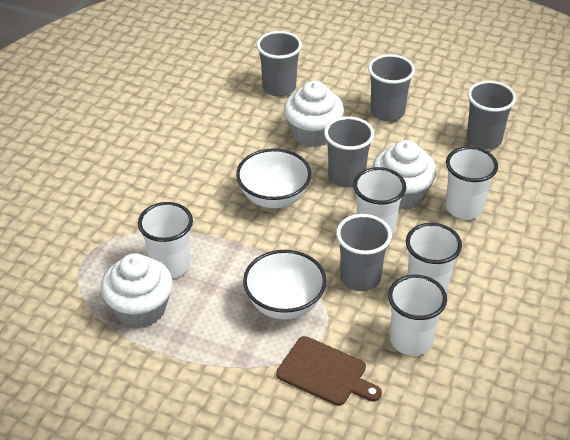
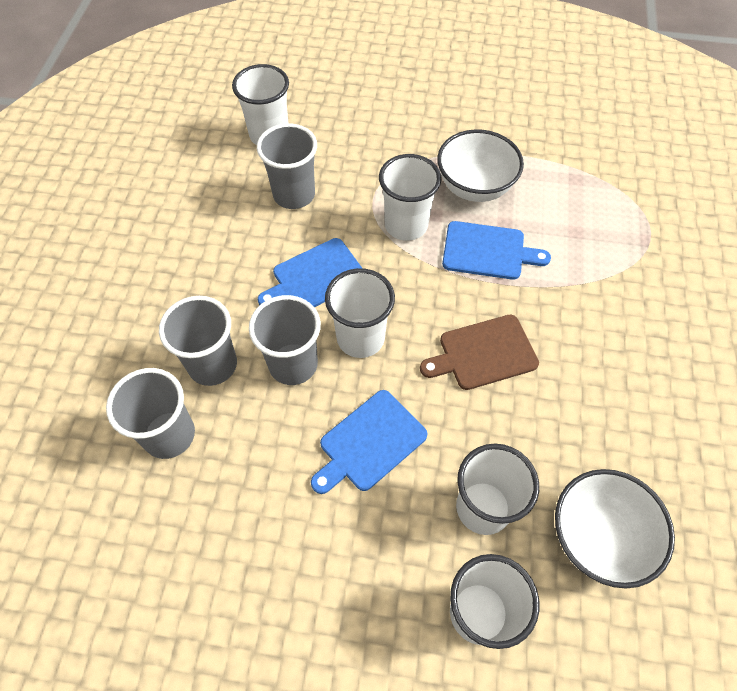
blue cutting board: none = 0 -> [258,238,362,307] [311,390,427,494] [442,221,551,280] = 3
grey cup: [256,31,302,97] [324,116,374,188] [336,214,392,291] [368,54,415,122] [467,81,516,150] = 5 -> [106,368,195,459] [159,296,237,386] [249,295,321,385] [257,123,317,209] = 4
white cupcake: [101,253,173,328] [284,81,344,147] [372,140,437,210] = 3 -> none = 0

